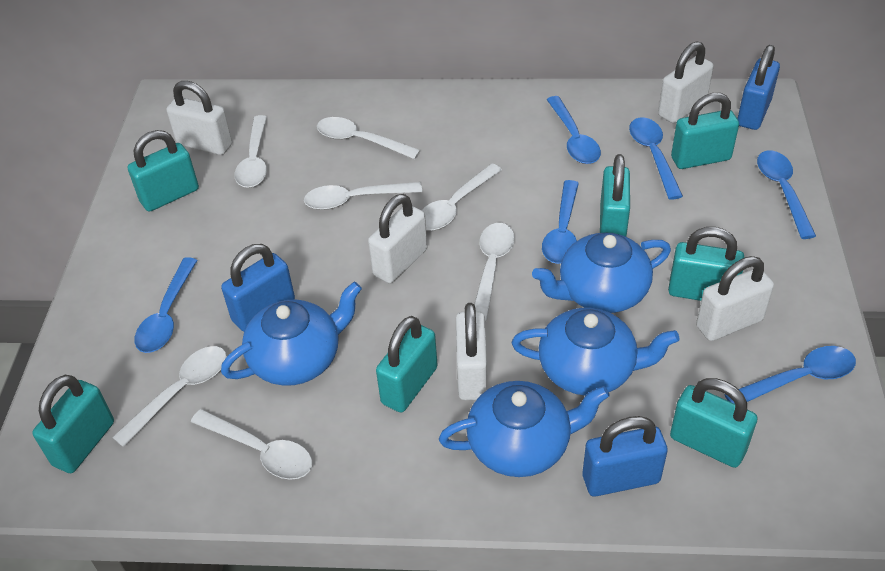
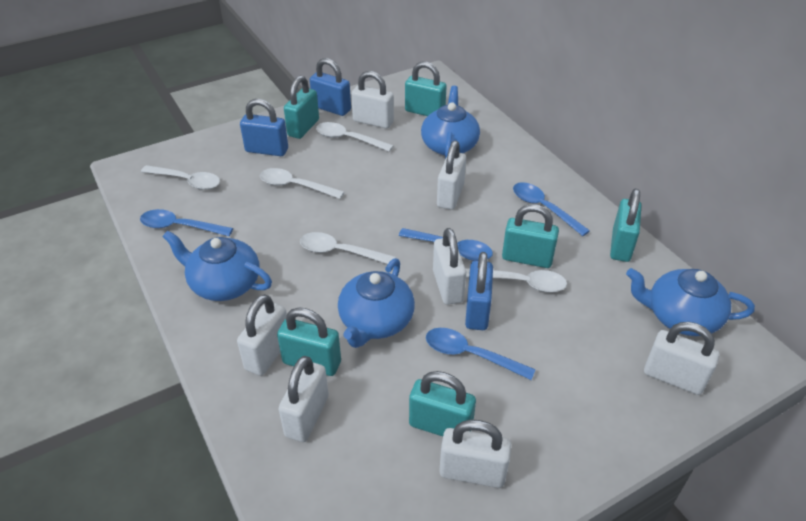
blue spoon: [135,257,198,353] [542,180,579,264] [546,96,601,164] [629,118,683,200] [724,346,856,404] [757,150,816,239] = 6 -> [140,209,233,236] [398,228,493,261] [426,328,536,380] [513,182,590,236] = 4
turquoise padlock: [32,375,114,473] [128,130,199,212] [376,316,437,412] [600,154,630,237] [668,227,745,301] [670,378,757,468] [671,93,739,169] = 7 -> [277,308,341,376] [284,76,319,139] [405,61,447,116] [409,371,476,436] [502,204,559,268] [610,189,641,262] = 6
white padlock: [167,81,232,155] [368,194,428,284] [456,303,488,400] [658,41,714,123] [696,256,774,341] = 5 -> [237,294,287,376] [279,356,329,442] [351,71,394,129] [433,228,466,305] [437,141,466,210] [439,420,511,488] [644,322,719,395] = 7
white spoon: [112,346,227,447] [191,409,312,480] [234,115,267,188] [304,182,422,210] [317,117,421,159] [422,164,502,231] [474,223,515,322] = 7 -> [141,165,220,190] [260,168,344,199] [300,232,396,264] [316,122,393,152] [465,268,567,292] = 5

